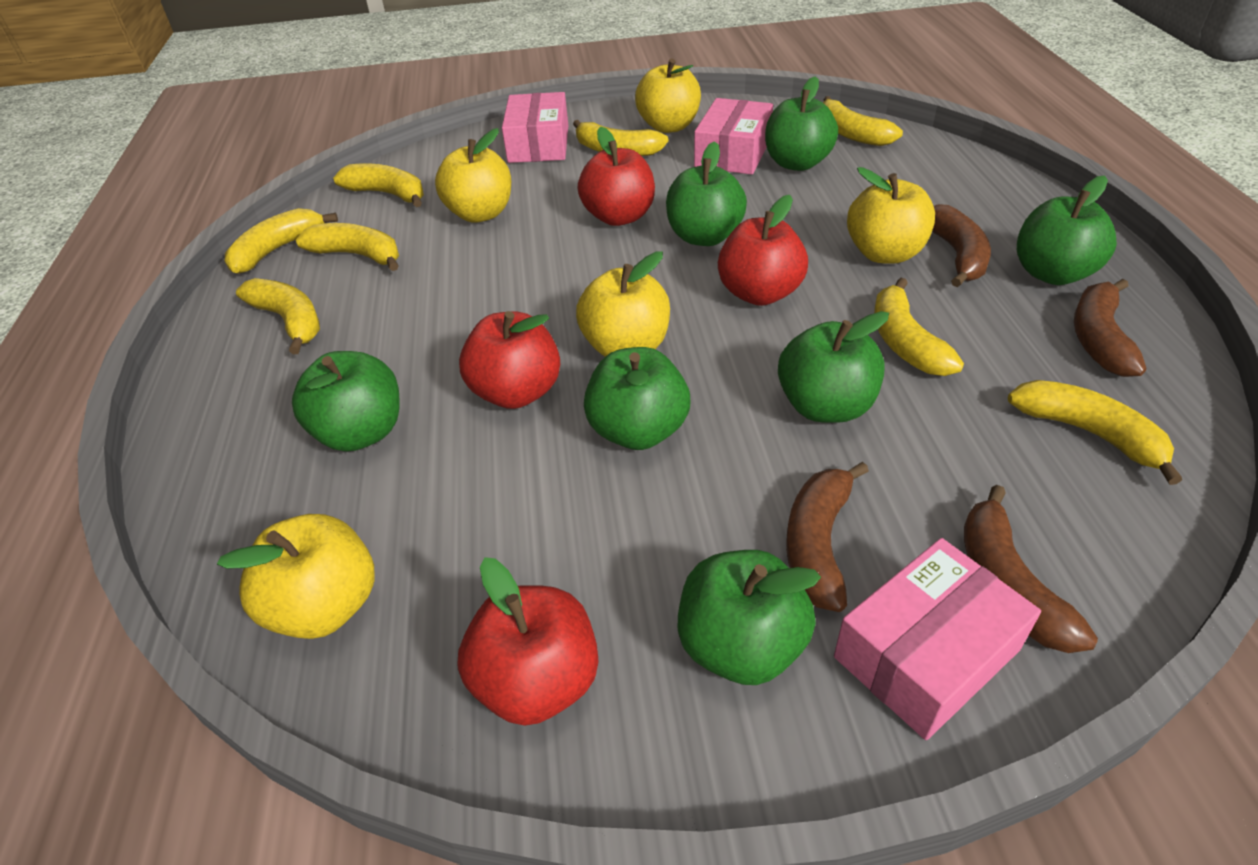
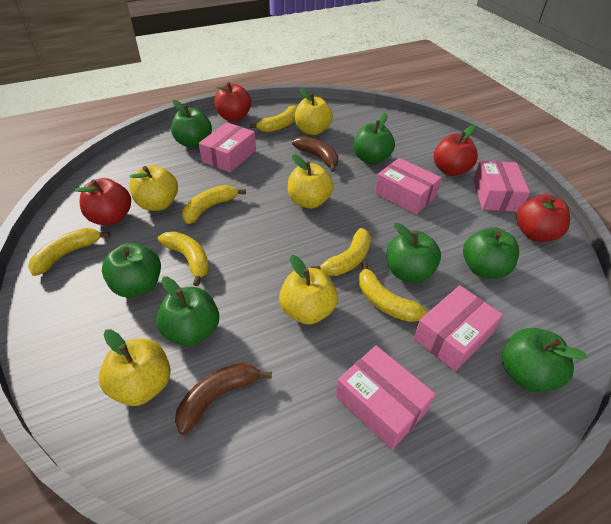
brown banana: [786,462,869,612] [932,204,991,287] [964,485,1098,653] [1074,279,1146,377] = 4 -> [175,363,272,435] [292,136,338,172] = 2
pink box: [502,92,568,163] [694,98,773,175] [834,538,1041,740] = 3 -> [199,122,256,172] [336,346,436,449] [375,158,441,214] [414,285,503,371] [473,161,530,212] = 5
yellow banana: [225,208,338,274] [236,278,320,354] [296,223,399,271] [333,163,424,207] [573,120,669,156] [823,96,903,146] [874,278,964,376] [1008,380,1182,485] = 8 -> [28,228,110,276] [158,231,209,286] [182,185,246,224] [250,105,297,132] [311,228,371,276] [359,262,428,322] = 6

